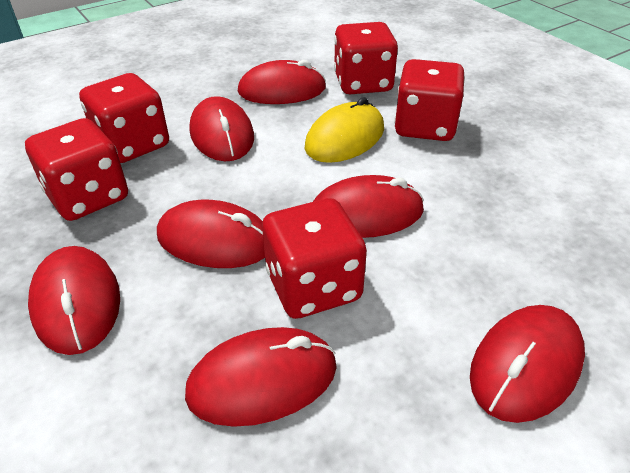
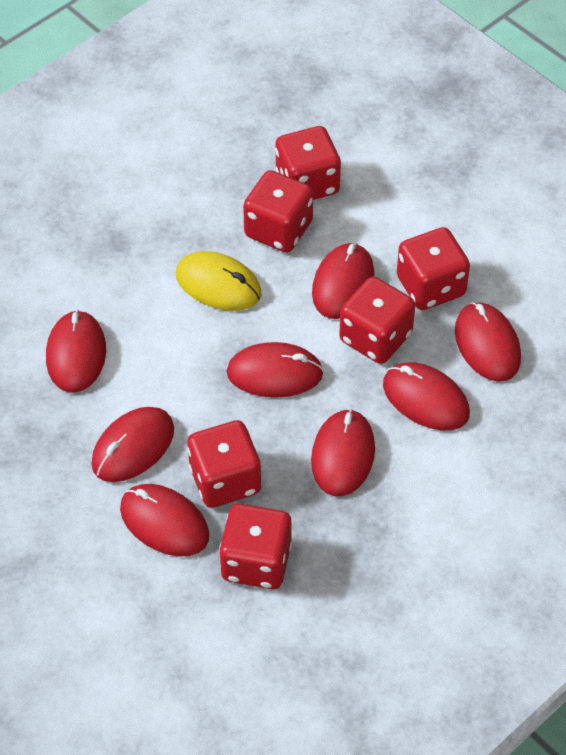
red dice: [25,118,128,221] [79,73,169,163] [262,198,367,319] [334,22,398,94] [394,59,465,141] = 5 -> [187,420,261,508] [219,503,292,589] [243,170,313,252] [275,126,341,200] [339,277,415,364] [397,227,470,310] = 6
red mouse: [28,246,120,355] [157,200,265,268] [185,327,337,427] [190,96,254,161] [238,60,326,104] [313,175,424,238] [470,305,585,423] = 7 -> [46,310,106,393] [91,407,174,482] [120,484,209,557] [227,342,324,398] [311,409,375,496] [312,243,375,319] [383,362,470,430] [455,302,521,382] = 8

